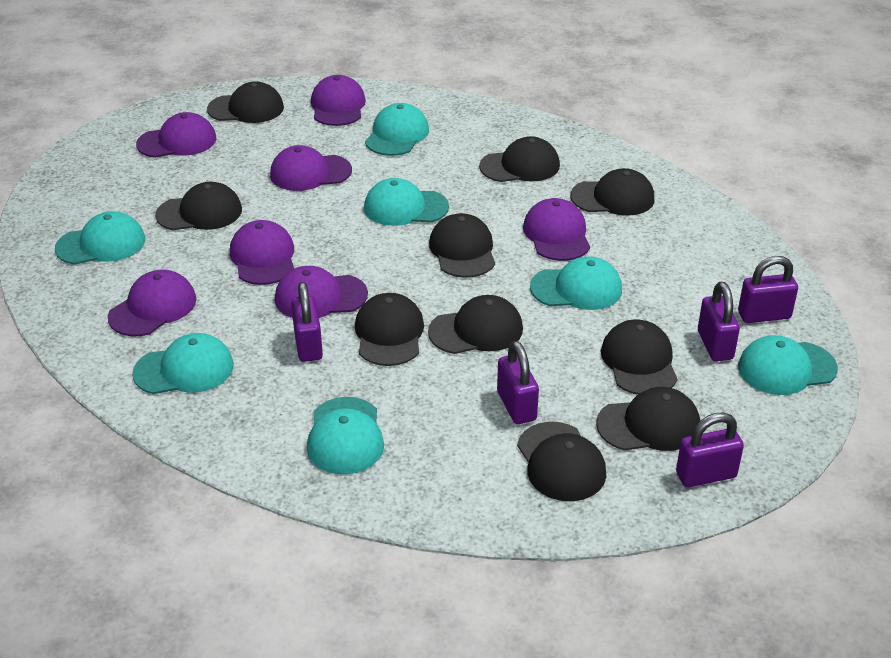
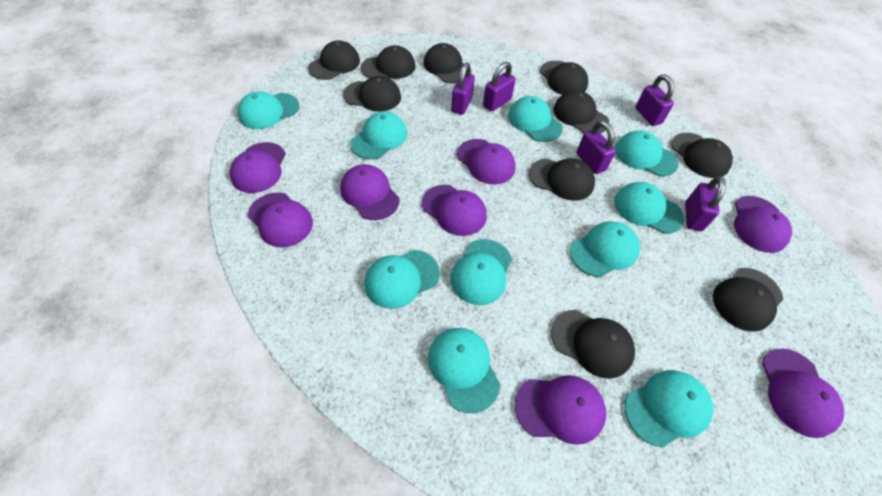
purple cap: [108,270,197,336] [136,112,216,158] [230,220,294,285] [270,145,352,191] [275,266,368,318] [311,75,366,126] [523,198,590,261] = 7 -> [230,142,286,193] [248,192,313,247] [340,164,400,220] [422,185,487,236] [457,139,516,185] [515,375,606,445] [734,196,792,253] [762,349,844,438] = 8
turquoise cap: [55,211,145,265] [132,333,234,394] [307,397,384,475] [364,178,449,226] [365,103,429,156] [530,256,622,310] [738,335,838,395] = 7 -> [238,92,299,129] [350,111,407,159] [365,250,440,309] [428,328,500,413] [451,239,512,305] [508,96,563,142] [570,221,640,277] [614,182,684,234] [615,130,679,176] [624,370,714,448] = 10

